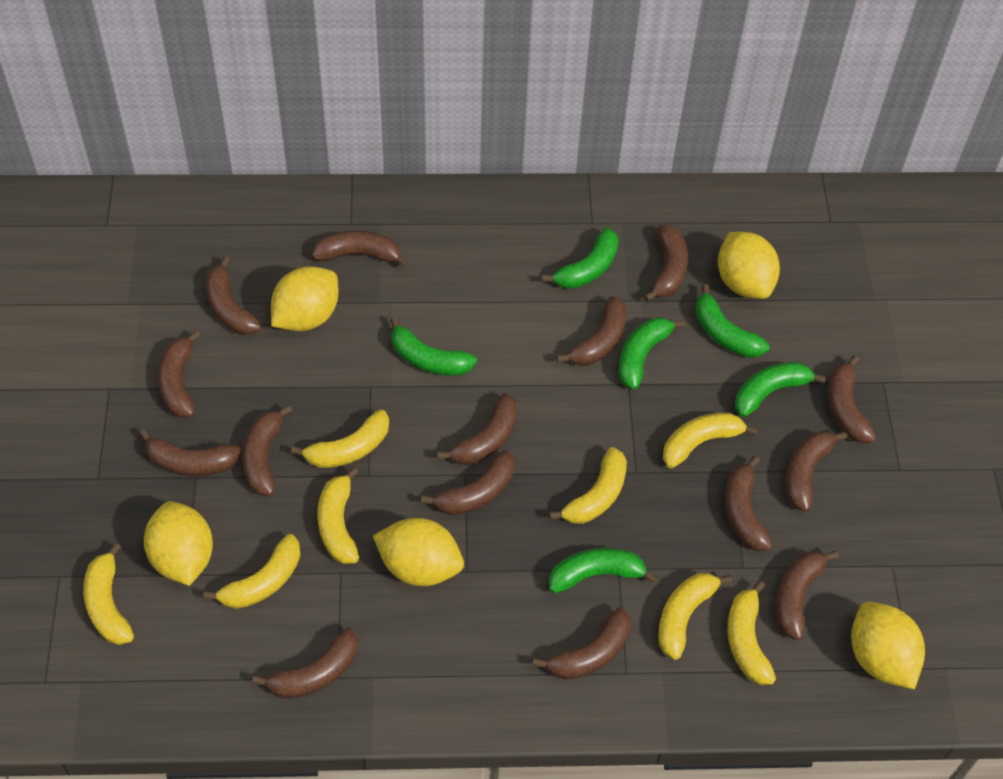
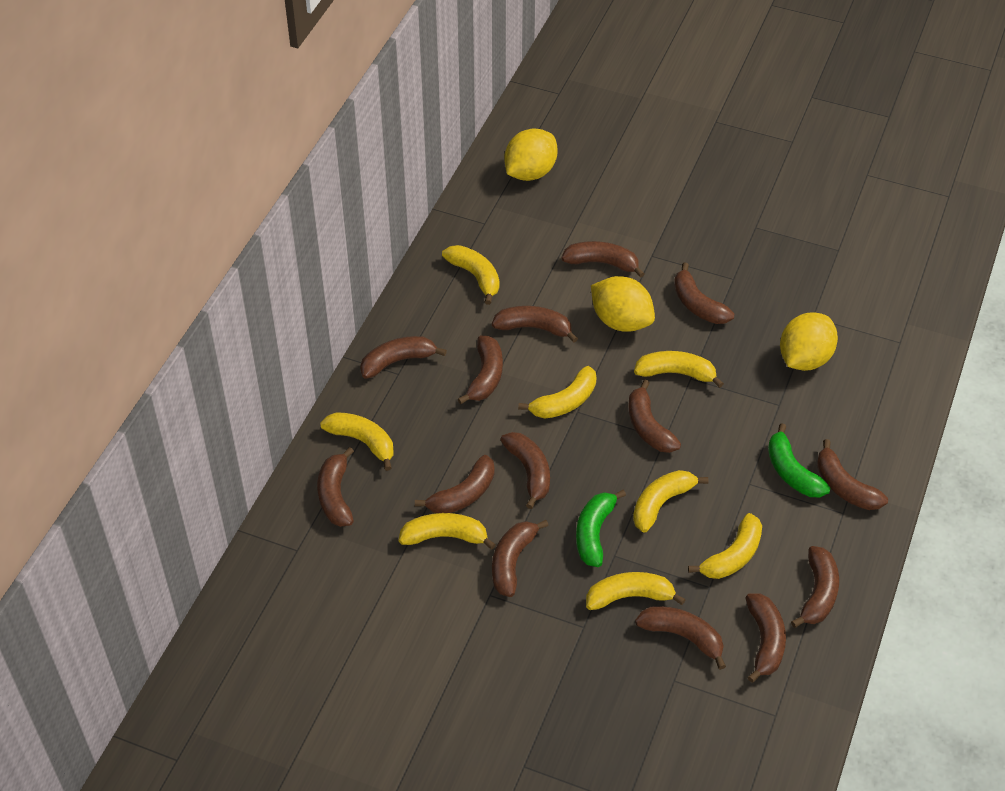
brown banana: [139,429,241,476] [158,330,200,418] [206,256,261,335] [242,405,292,496] [252,627,358,699] [312,231,408,268] [421,450,515,515] [437,393,518,465] [533,607,631,680] [556,296,627,366] [644,225,688,302] [725,456,772,551] [775,550,839,640] [785,431,847,512] [827,355,876,443] = 15 -> [317,447,354,527] [360,336,447,379] [415,455,495,513] [458,336,503,404] [492,306,578,343] [492,520,549,597] [500,432,550,509] [561,241,645,278] [628,380,681,453] [635,606,726,670] [674,262,734,324] [746,594,786,683] [791,546,839,628] [817,439,888,510] = 14
green banana: [390,317,477,376] [542,228,619,289] [549,548,657,593] [618,317,685,390] [695,284,770,358] [735,362,826,417] = 6 -> [576,490,626,567] [768,423,830,497] = 2
yellow lemon: [144,501,213,586] [271,267,338,331] [373,518,464,586] [718,232,780,299] [851,602,925,689] = 5 -> [504,128,558,181] [591,276,655,332] [780,312,838,371] = 3

